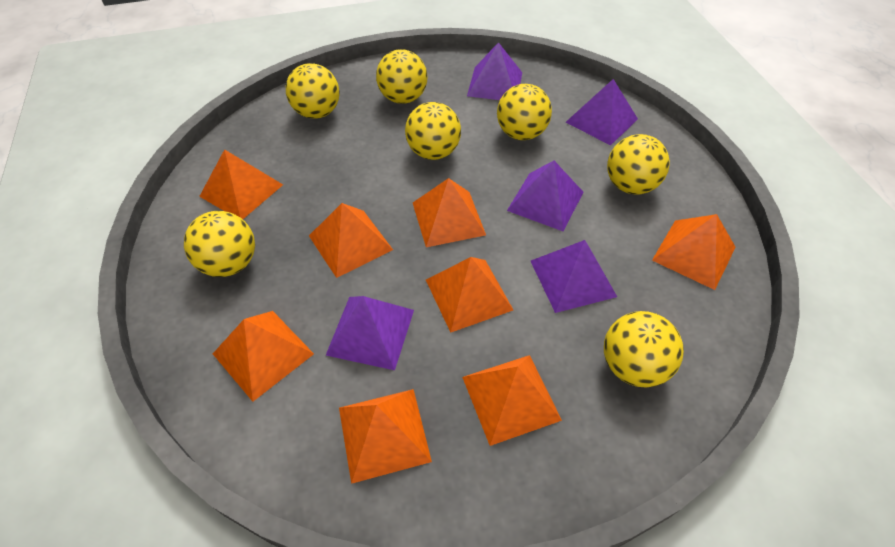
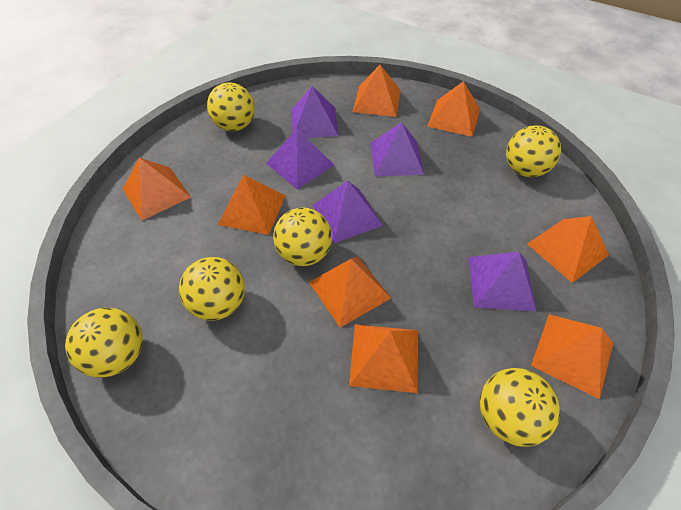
yellow ball: [184,211,255,277] [286,63,340,119] [376,49,427,104] [405,102,461,160] [497,84,552,140] [604,311,684,387] [607,134,670,194] = 7 -> [65,308,143,378] [179,257,245,321] [207,83,255,131] [273,208,332,266] [480,368,560,447] [506,125,561,177] = 6

